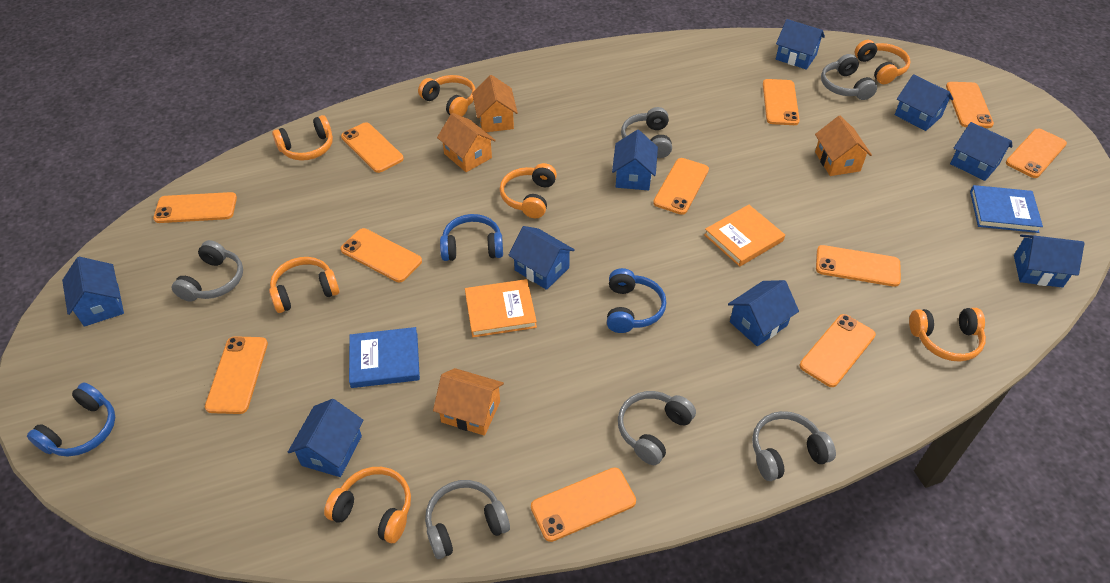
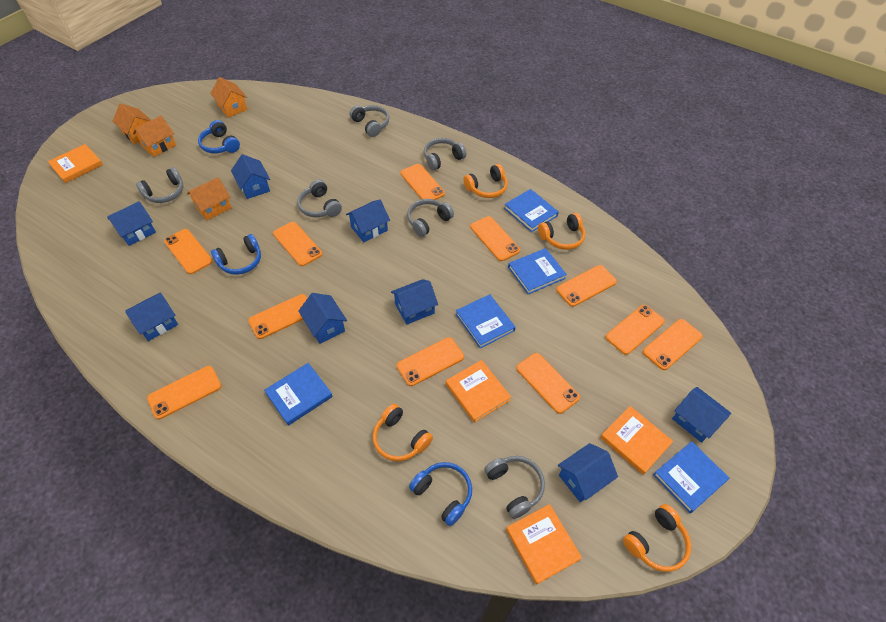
blue book: [349,327,420,388] [970,185,1043,233] = 2 -> [264,363,333,426] [456,294,516,348] [504,189,559,232] [508,248,567,295] [653,441,729,513] = 5
blue house: [62,257,124,327] [288,399,364,477] [508,226,575,290] [612,130,658,190] [728,280,799,346] [776,19,825,70] [895,74,953,131] [950,122,1012,181] [1014,235,1085,288] = 9 -> [107,201,156,246] [125,293,178,341] [231,154,270,199] [299,293,347,344] [346,199,390,242] [391,279,438,325] [558,443,618,502] [672,387,731,443] = 8
orange book: [465,279,537,337] [704,205,785,267] = 2 -> [48,144,103,183] [446,360,511,423] [506,504,582,585] [600,406,673,475] = 4
orange headphones: [269,257,340,313] [272,115,333,161] [324,467,411,543] [418,75,475,116] [500,163,557,218] [855,40,911,84] [909,308,986,362] = 7 -> [373,404,433,462] [463,164,508,198] [538,213,586,250] [623,504,691,572] = 4

